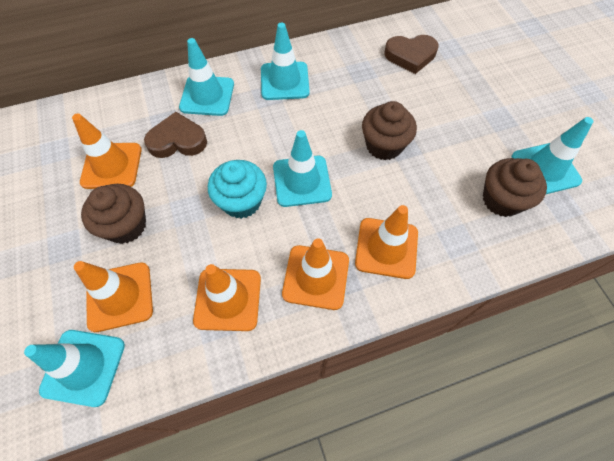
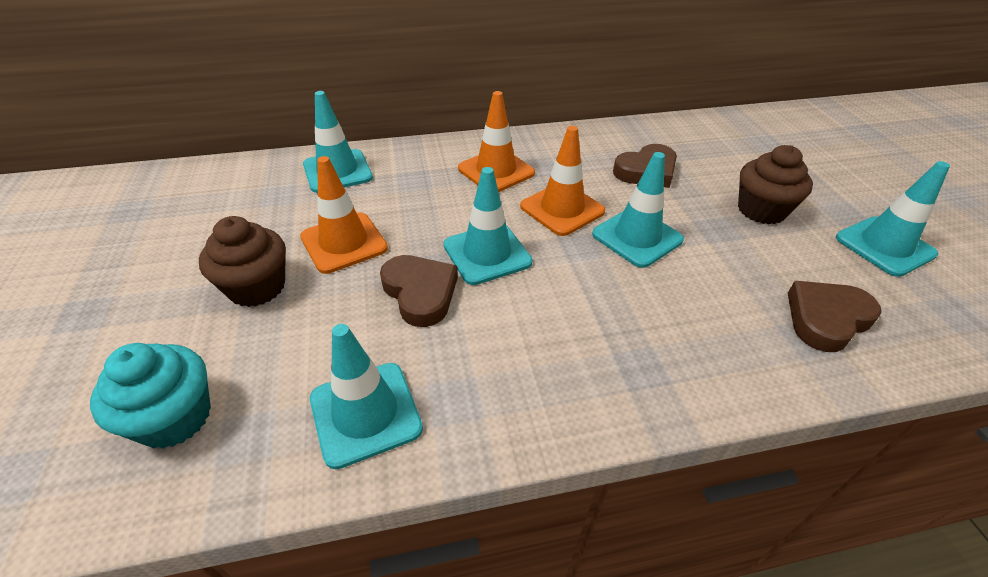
brown cupcake: [81,184,146,244] [362,101,417,160] [483,158,547,217] = 3 -> [199,216,286,307] [738,145,813,225] = 2
brown heart: [144,112,207,158] [384,35,438,74] = 2 -> [380,255,458,327] [613,144,677,188] [788,281,882,352] = 3
orange traffic cone: [72,113,141,189] [74,261,153,332] [193,264,261,331] [282,238,349,310] [355,205,418,279] = 5 -> [300,156,388,274] [458,91,535,192] [520,126,605,236] = 3

